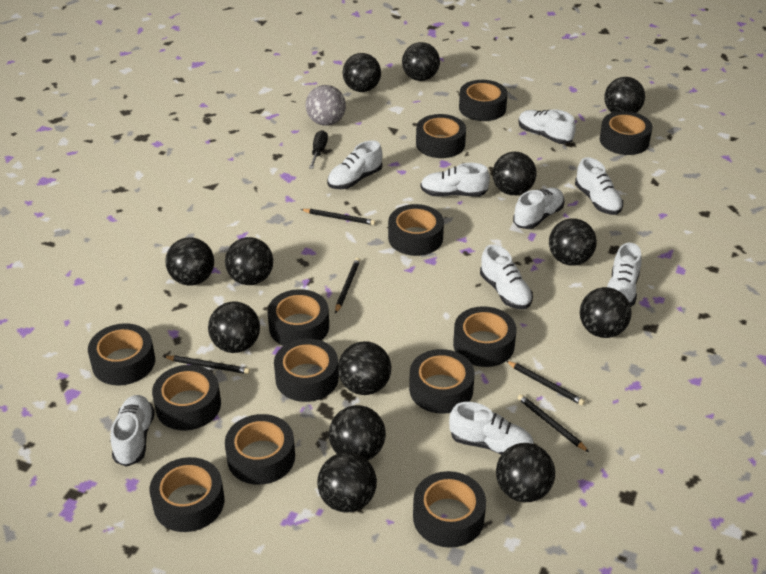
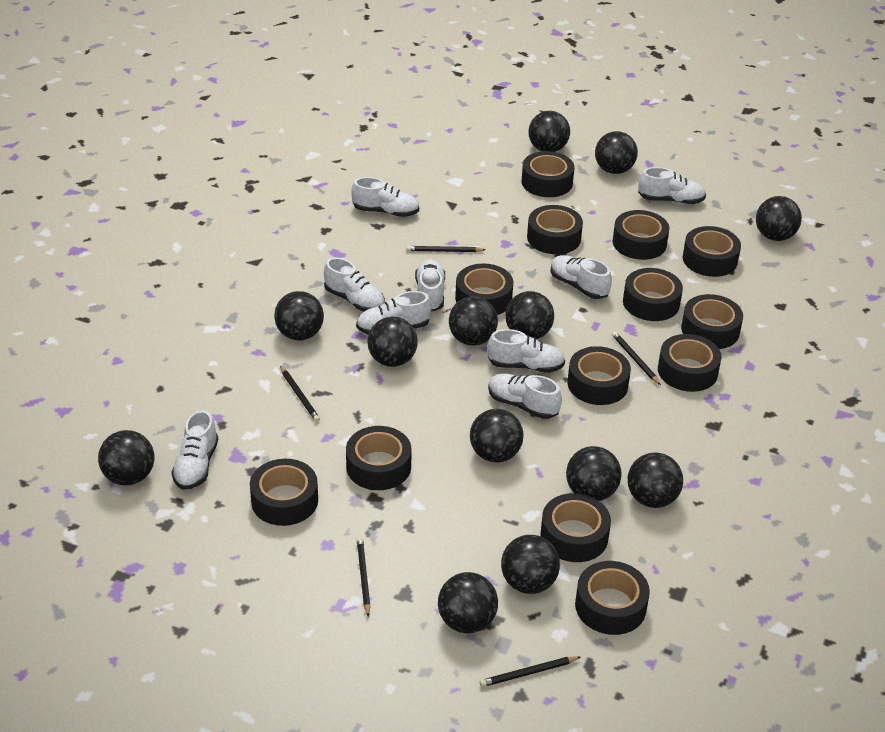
black screwdriver: [309,130,328,169] = 1 -> none = 0
grey ball: [306,85,346,126] = 1 -> none = 0

